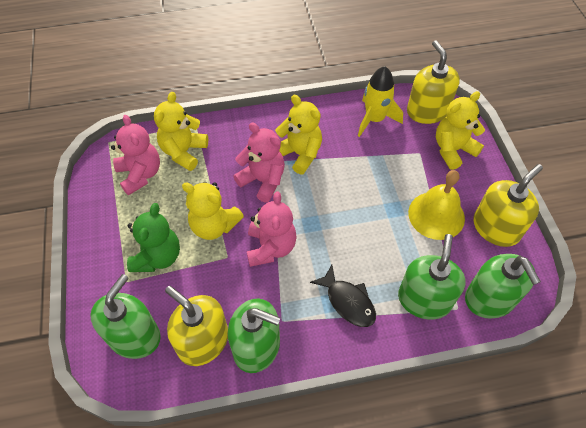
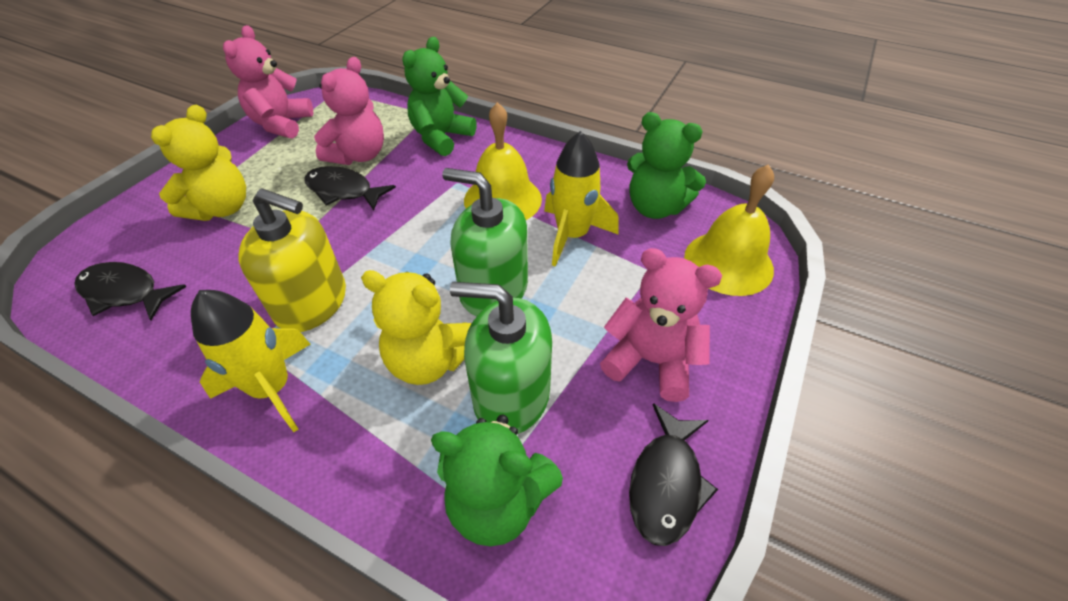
black fish: [310,265,376,327] = 1 -> [74,262,187,320] [304,166,396,210] [629,403,718,546] = 3
green soap dispenser: [90,274,161,359] [228,299,280,373] [398,234,466,319] [465,254,541,319] = 4 -> [442,168,528,316] [450,282,552,434] = 2
green teddy bear: [127,203,180,272] = 1 -> [402,37,477,156] [431,415,563,546] [627,112,706,219] = 3
yellow bell: [408,170,465,240] = 1 -> [464,102,542,220] [684,164,774,296] = 2
yellow rocket: [358,66,403,137] = 1 -> [191,290,311,432] [544,131,619,267] = 2
yellow soap dispenser: [165,286,228,366] [407,40,460,124] [473,164,543,247] = 3 -> [238,188,346,332] = 1
yellow teddy bear: [154,92,208,171] [182,182,244,240] [275,95,322,175] [436,91,485,170] = 4 -> [151,105,246,221] [361,270,472,385] = 2

